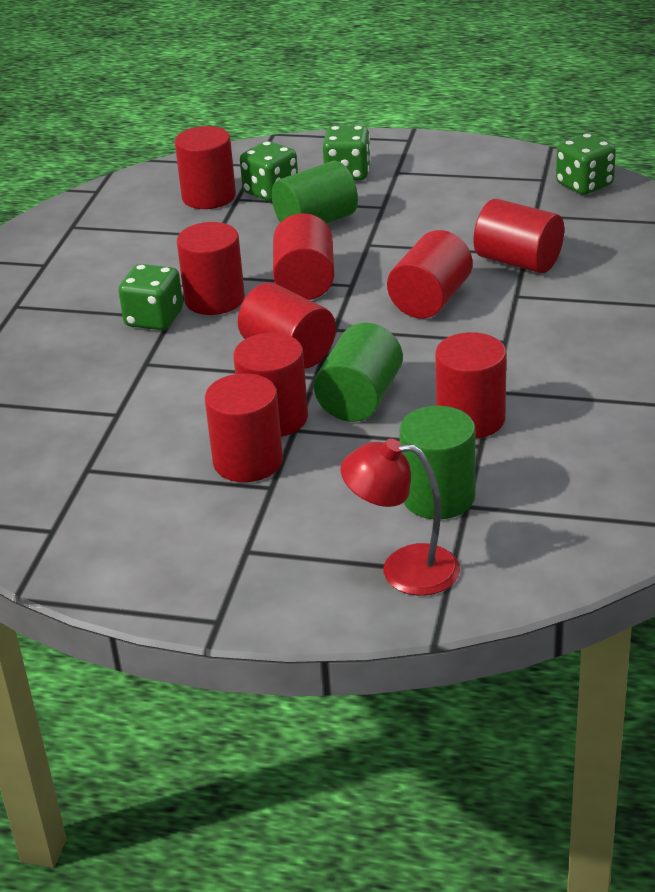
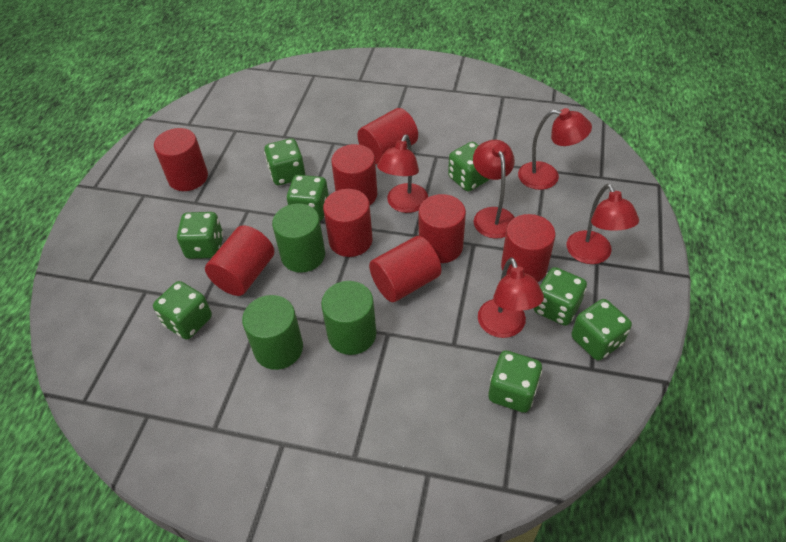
green dice: [118,264,183,330] [240,141,298,201] [323,126,371,180] [556,133,616,195] = 4 -> [153,281,212,340] [177,212,223,259] [264,138,305,185] [286,175,329,221] [448,142,490,192] [488,351,542,413] [534,267,587,326] [571,299,632,360] = 8
red cylinder: [175,126,236,209] [177,222,245,315] [205,373,283,482] [233,333,308,437] [238,283,336,368] [273,213,335,300] [387,230,472,318] [435,332,507,439] [474,199,564,273] = 9 -> [154,128,208,191] [205,225,274,296] [323,189,372,257] [331,144,377,205] [357,108,418,164] [369,236,441,302] [419,194,466,263] [501,214,555,282] = 8
red lamp: [340,439,460,596] = 1 -> [377,135,428,213] [473,140,515,239] [478,258,544,338] [518,108,592,190] [567,184,639,264] = 5

